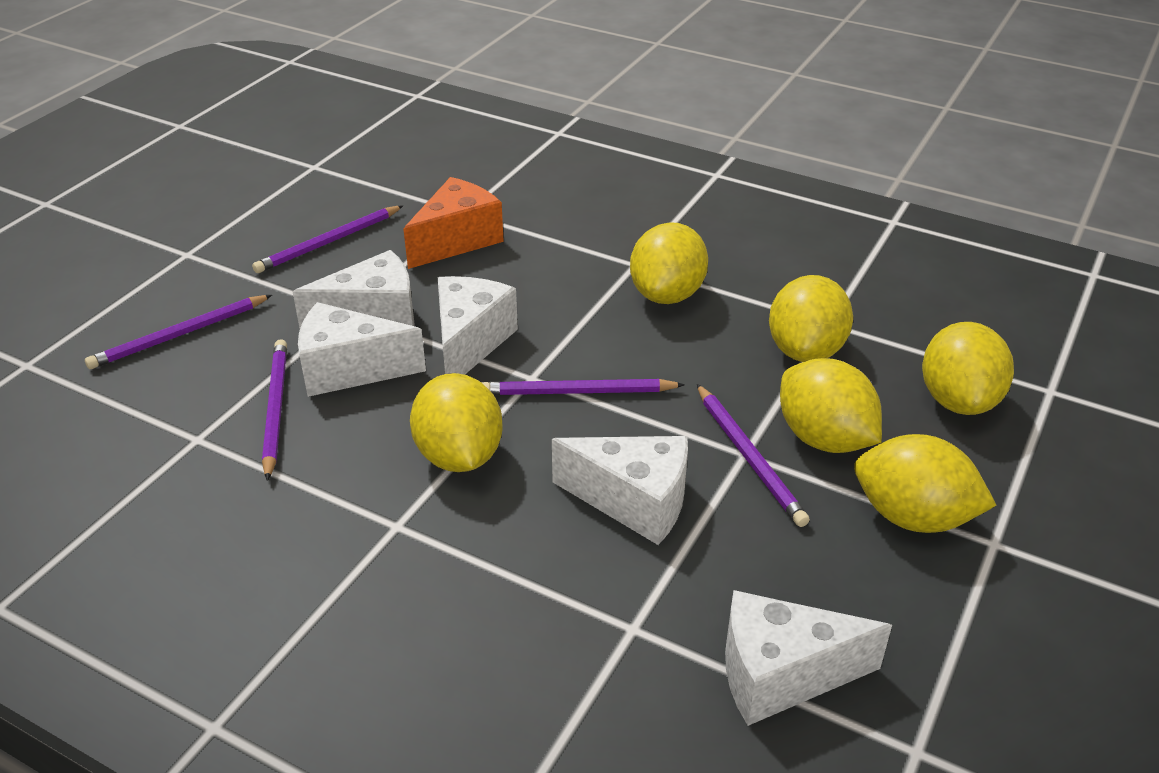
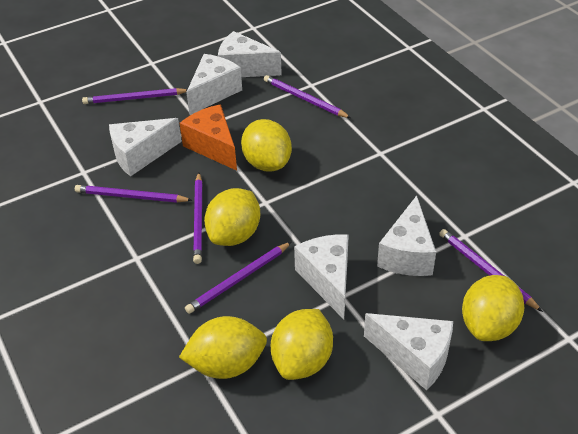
purple pencil: [85,295,272,369] [252,206,403,273] [262,339,287,481] [481,379,685,395] [697,384,810,527] = 5 -> [75,185,192,203] [82,88,188,104] [185,242,291,314] [193,172,202,264] [264,75,351,118] [439,229,543,312] = 6
white cheese: [293,250,415,328] [298,302,426,397] [438,276,518,375] [552,436,688,545] [725,590,892,726] = 5 -> [109,118,182,176] [186,54,242,115] [218,31,282,77] [294,234,349,319] [364,313,453,390] [377,196,436,276] = 6
yellow lemon: [410,373,503,472] [630,222,708,304] [769,275,853,362] [780,358,882,453] [854,434,996,533] [922,322,1014,415] = 6 -> [179,316,267,379] [204,188,260,246] [241,119,292,172] [271,309,333,380] [462,275,524,341] = 5

